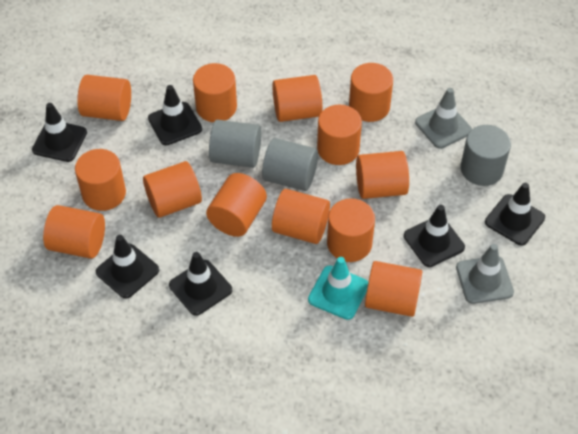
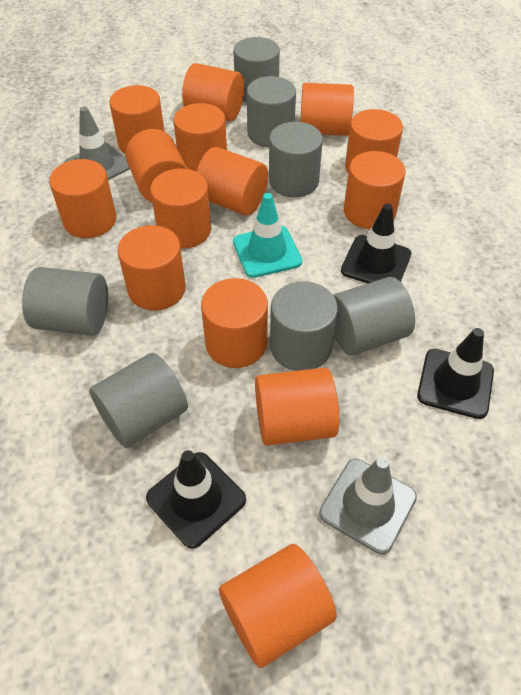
black traffic cone: [32,103,87,162] [96,235,159,299] [148,85,202,145] [169,252,232,316] [404,205,465,267] [485,183,545,246] = 6 -> [146,450,246,549] [341,204,411,283] [417,328,494,419] = 3
grey cylinder: [209,120,261,168] [262,138,318,191] [461,125,511,186] = 3 -> [22,267,108,336] [89,352,188,448] [234,37,280,103] [247,76,296,147] [269,122,323,197] [270,281,338,371] [333,277,415,355] = 7
orange cylinder: [43,205,105,259] [75,149,126,211] [77,75,131,121] [143,161,202,218] [193,63,237,122] [206,173,267,237] [272,75,322,122] [272,189,330,244] [317,105,362,165] [327,198,375,262] [349,63,393,122] [356,151,409,199] [365,261,422,317] = 13 -> [49,159,116,238] [109,85,165,154] [118,225,186,311] [125,129,188,202] [150,168,211,249] [173,103,227,172] [182,63,244,121] [197,147,268,216] [201,278,268,368] [219,544,337,668] [255,368,339,446] [300,83,354,136] [344,151,406,229] [345,109,403,173] = 14

